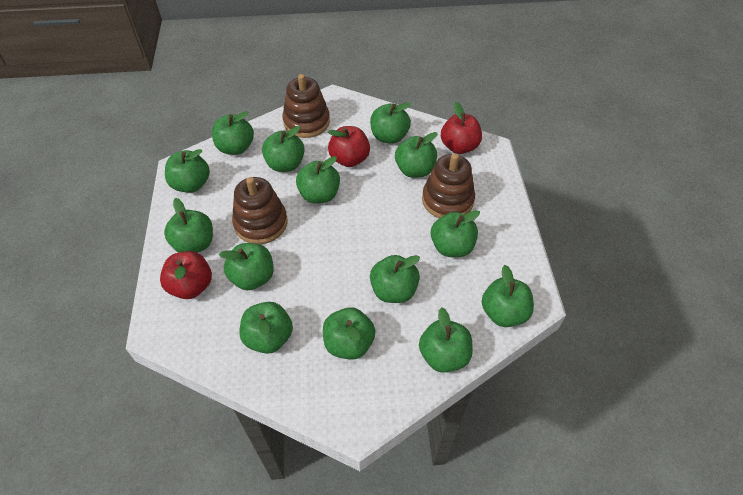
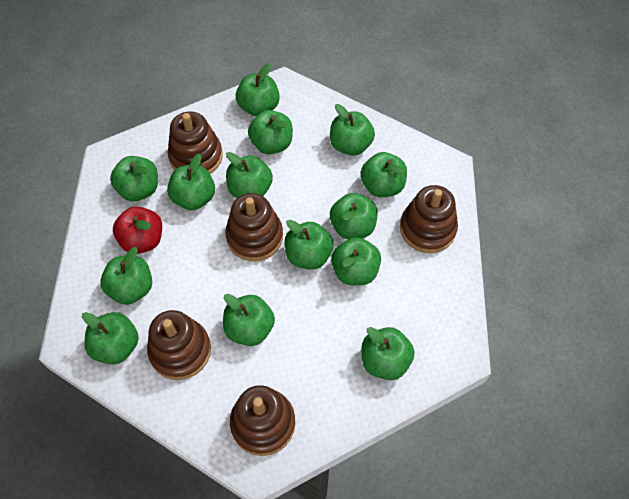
brown stacking toy: [232,177,287,244] [282,74,330,138] [422,153,475,218] = 3 -> [147,310,211,380] [168,111,223,174] [225,193,283,261] [230,385,295,456] [400,185,458,253] = 5
red apple: [160,251,212,299] [328,126,370,167] [441,102,482,154] = 3 -> [113,206,162,254] = 1

